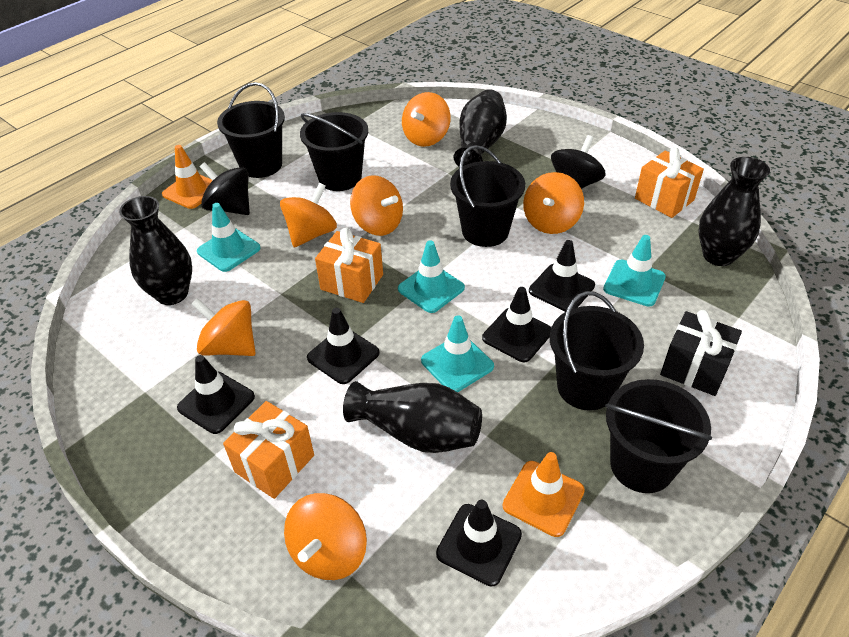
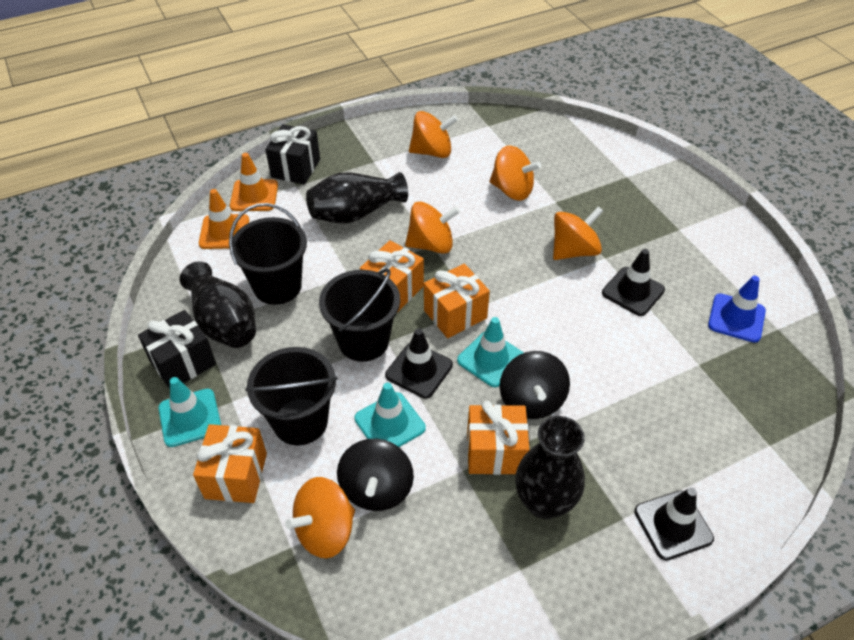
black bucket: [217,82,285,178] [300,112,368,191] [450,145,525,247] [550,291,644,411] [605,379,712,493] = 5 -> [229,203,307,305] [245,347,338,446] [319,268,400,362] = 3
black gift: [660,310,742,396] = 1 -> [138,310,216,389] [265,124,320,184] = 2
black traffic cone: [177,355,255,434] [307,308,380,384] [436,500,522,586] [482,287,551,362] [529,240,595,312] = 5 -> [385,328,453,399] [602,249,665,316] [634,488,714,561] = 3
black vase: [119,196,192,305] [343,381,482,453] [454,89,507,166] [698,157,770,266] = 4 -> [180,261,256,348] [306,172,408,224] [515,416,585,519] = 3
blue traffic cone: none = 0 -> [708,276,766,343] = 1
orange gift: [223,401,314,499] [315,228,383,303] [635,148,704,218] = 3 -> [193,424,267,503] [360,240,424,313] [424,264,490,338] [467,401,530,475] = 4
orange spinning top: [192,298,256,356] [280,183,337,247] [284,493,367,580] [350,175,403,236] [402,92,450,147] [523,172,584,234] = 6 -> [285,477,355,558] [405,202,460,254] [409,111,458,158] [490,145,541,201] [553,206,603,260] = 5
turquoise traffic cone: [197,203,261,272] [398,241,465,313] [421,315,494,392] [603,235,666,307] = 4 -> [158,377,221,447] [355,383,426,447] [457,317,523,387] = 3

